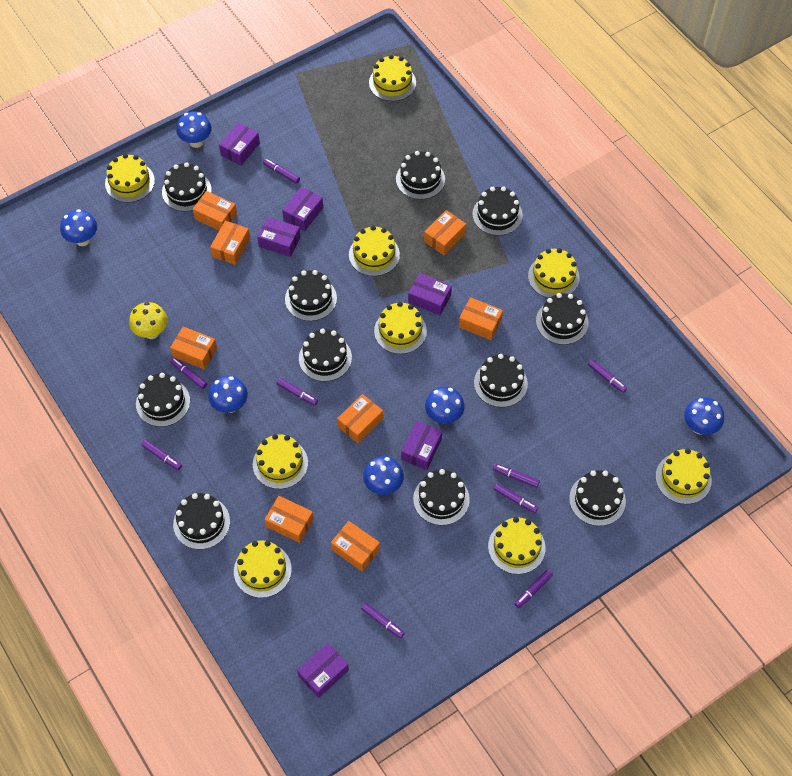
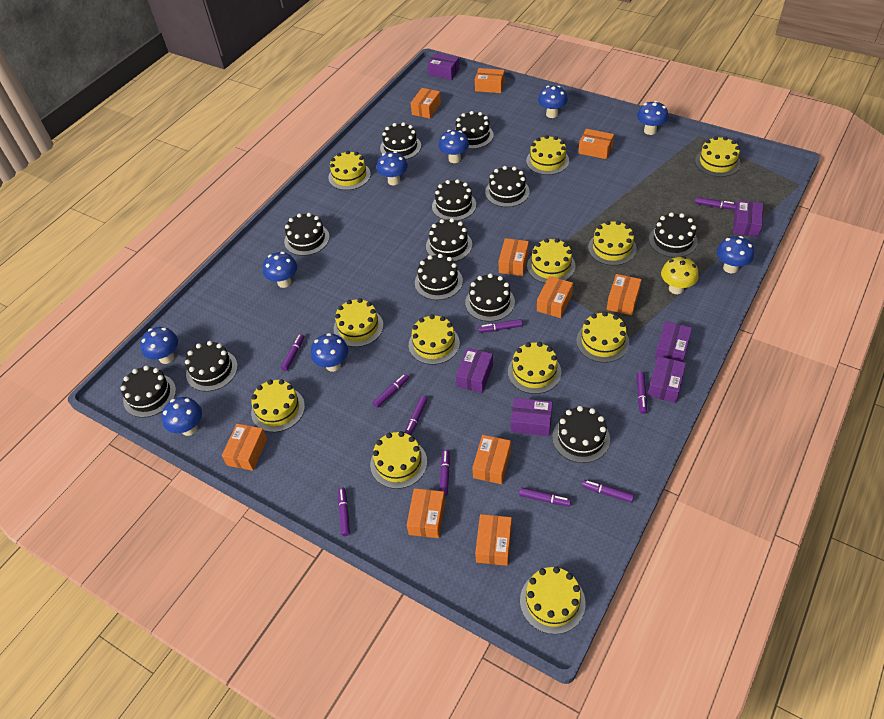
black cake: [136,373,190,427] [162,162,212,212] [173,493,230,550] [285,270,337,321] [299,329,352,382] [396,151,445,200] [413,469,470,525] [472,186,523,236] [474,354,528,407] [536,293,589,345] [569,470,626,526] = 11 -> [121,366,176,418] [185,341,238,391] [284,213,330,256] [380,122,421,160] [415,254,463,300] [426,218,472,262] [432,179,476,221] [456,111,494,149] [465,274,515,322] [485,166,530,207] [552,406,610,463] [649,213,698,258] = 12
blue mushroom: [60,209,97,246] [176,112,212,148] [208,376,248,413] [363,456,404,495] [425,386,465,424] [684,397,724,435] = 6 -> [140,327,178,364] [162,397,202,436] [263,252,297,288] [311,333,348,372] [377,151,408,185] [439,130,469,163] [538,86,568,118] [637,101,668,135] [717,236,754,273] = 9
orange box: [170,326,217,370] [193,191,237,230] [210,221,250,265] [265,496,314,543] [331,521,380,572] [337,394,383,443] [424,210,466,255] [459,297,503,340] = 8 -> [222,424,267,471] [407,488,445,538] [411,88,441,119] [472,435,511,484] [475,68,505,93] [475,514,512,566] [499,238,529,276] [537,276,573,318] [578,129,614,159] [607,274,642,315] = 10
purple marker: [142,440,182,470] [170,357,207,389] [263,159,300,184] [276,378,318,406] [361,603,405,638] [493,464,540,488] [493,483,538,513] [514,569,553,608] [588,359,627,393] = 9 -> [281,334,304,371] [338,487,350,536] [373,374,409,408] [405,396,428,435] [439,450,450,496] [478,319,523,333] [519,487,571,506] [582,480,634,503] [636,372,647,414] [695,197,736,210] = 10
yellow cake: [105,154,155,203] [234,540,292,598] [253,434,308,489] [349,226,400,276] [369,55,416,101] [374,302,427,354] [488,517,545,574] [528,248,580,298] [655,449,712,504] = 9 -> [251,379,305,432] [328,150,371,190] [334,298,383,347] [370,431,427,489] [409,314,460,365] [508,342,561,394] [520,566,585,634] [526,135,569,175] [527,238,575,283] [576,312,629,363] [588,221,637,266] [695,136,741,177] = 12

